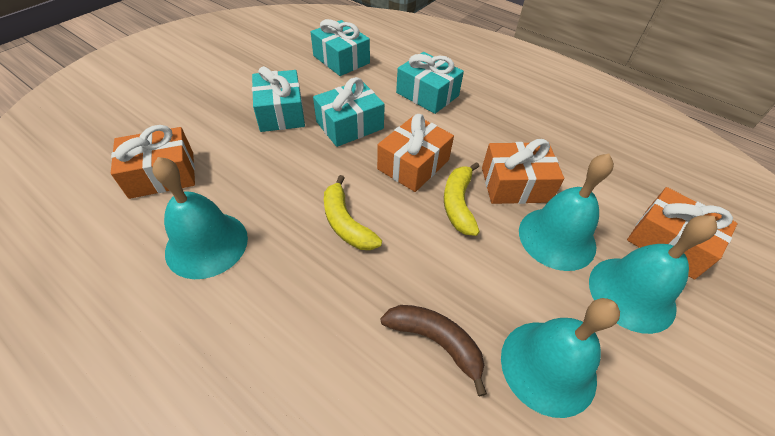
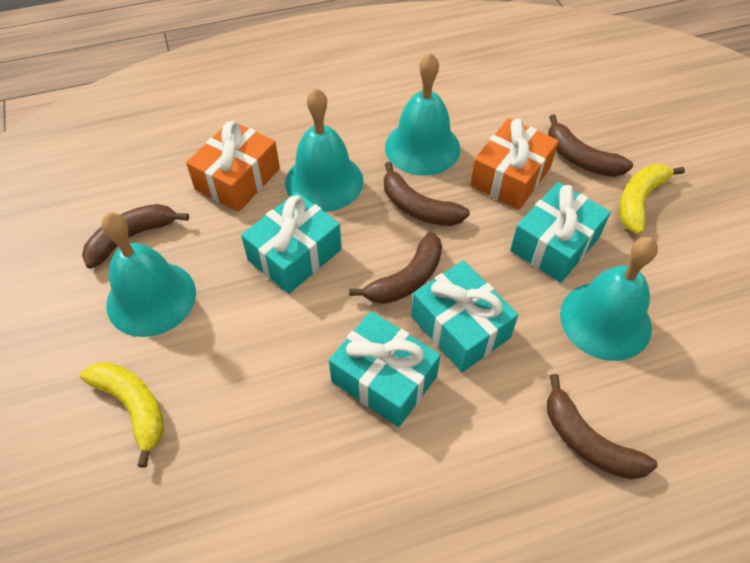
brown banana: [380,305,487,397] = 1 -> [82,204,189,269] [349,231,442,304] [384,162,470,226] [547,374,658,479] [548,114,633,177] = 5
orange gift: [111,125,195,199] [377,114,454,192] [482,139,564,204] [627,187,737,279] = 4 -> [186,120,280,212] [470,118,559,210] = 2

